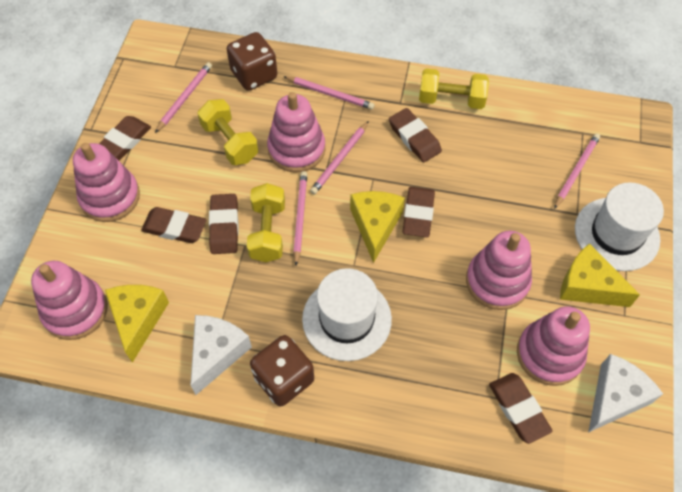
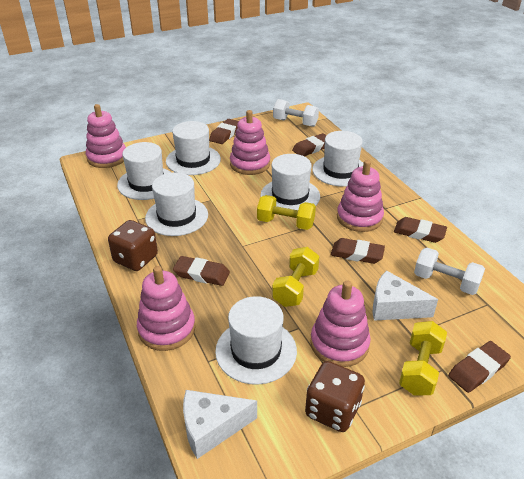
pink pencil: [155,62,212,133] [283,76,375,110] [293,171,307,265] [310,121,369,195] [554,133,600,209] = 5 -> none = 0
white dumbbell: none = 0 -> [273,99,319,127] [414,248,485,295] = 2
white hat: [302,268,392,361] [575,182,664,271] = 2 -> [117,142,172,200] [145,172,208,236] [166,121,221,175] [215,296,297,385] [260,154,320,210] [312,131,364,187] = 6
yellow cheese: [105,285,169,363] [350,191,405,263] [560,243,640,307] = 3 -> none = 0

